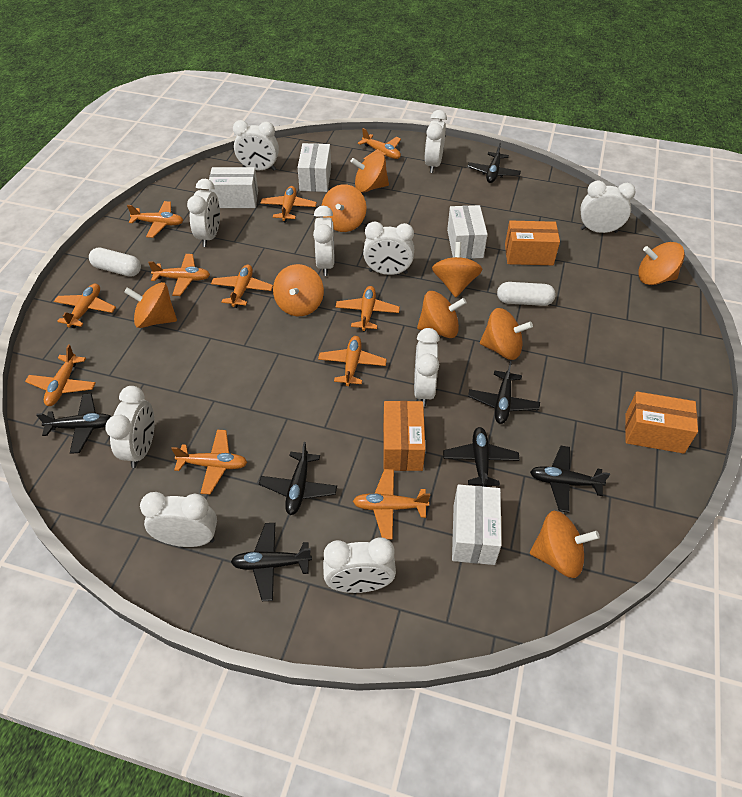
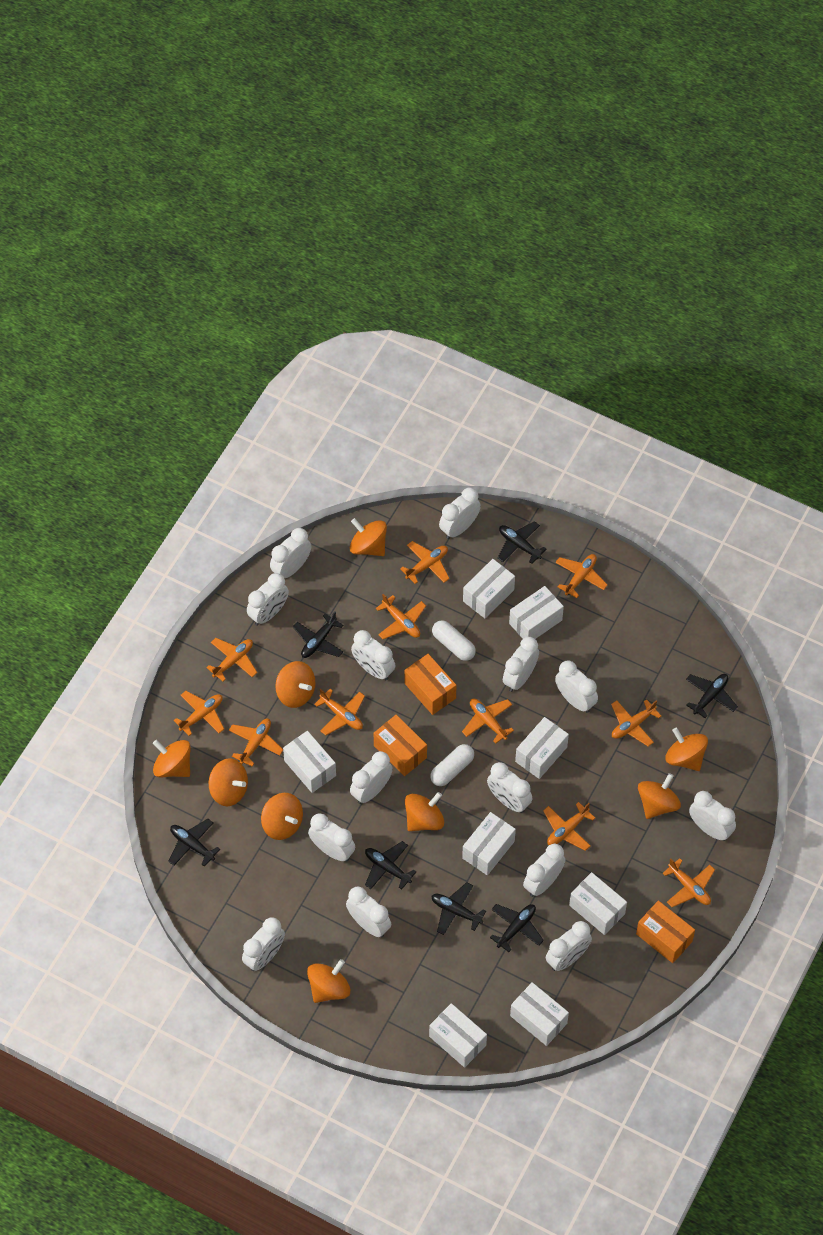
white box: [209,167,258,208] [298,143,331,192] [447,205,488,259] [452,485,502,565] = 4 -> [283,731,336,793] [429,1003,487,1068] [462,812,516,875] [463,559,515,618] [509,586,564,639] [510,982,569,1046] [515,717,569,779] [569,872,627,935] = 8
white clock: [105,386,155,468] [140,492,217,547] [187,179,220,247] [233,120,279,171] [313,206,334,276] [323,537,396,593] [363,221,414,275] [414,328,440,407] [425,110,447,173] [580,180,636,233] = 10 -> [242,917,285,971] [247,573,289,626] [270,528,311,578] [308,813,355,862] [346,886,391,937] [350,751,393,804] [351,630,395,680] [439,487,481,539] [487,762,532,813] [503,637,539,692] [523,844,566,897] [546,921,592,971] [555,660,598,713] [689,791,736,841] = 14

